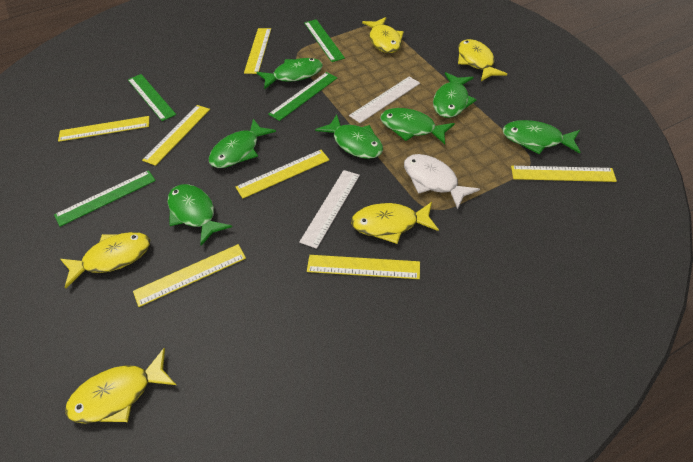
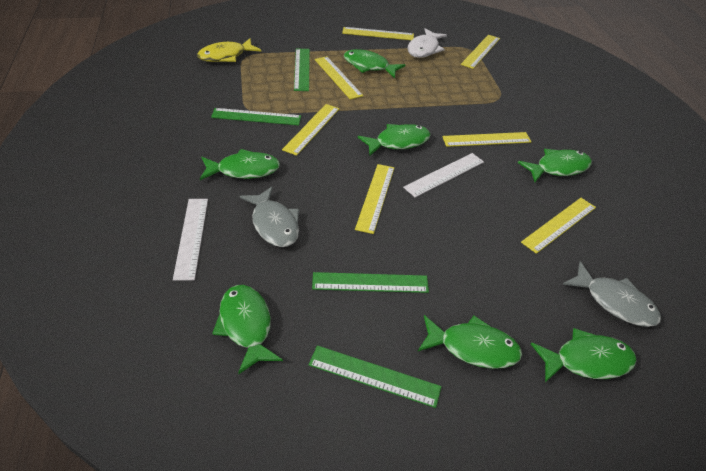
grey fish: none = 0 -> [240,186,299,247] [563,261,661,327] = 2
yellow fish: [60,232,150,288] [65,348,176,424] [351,202,439,244] [362,17,404,53] [458,39,507,81] = 5 -> [197,38,261,62] = 1

